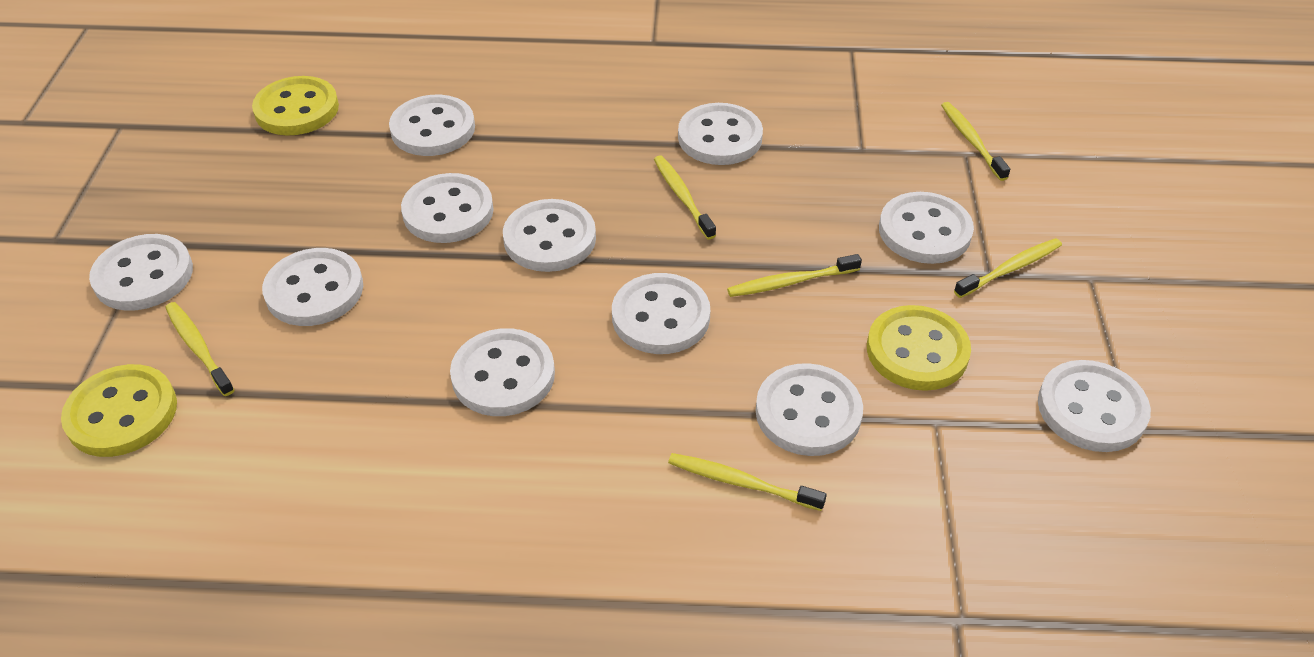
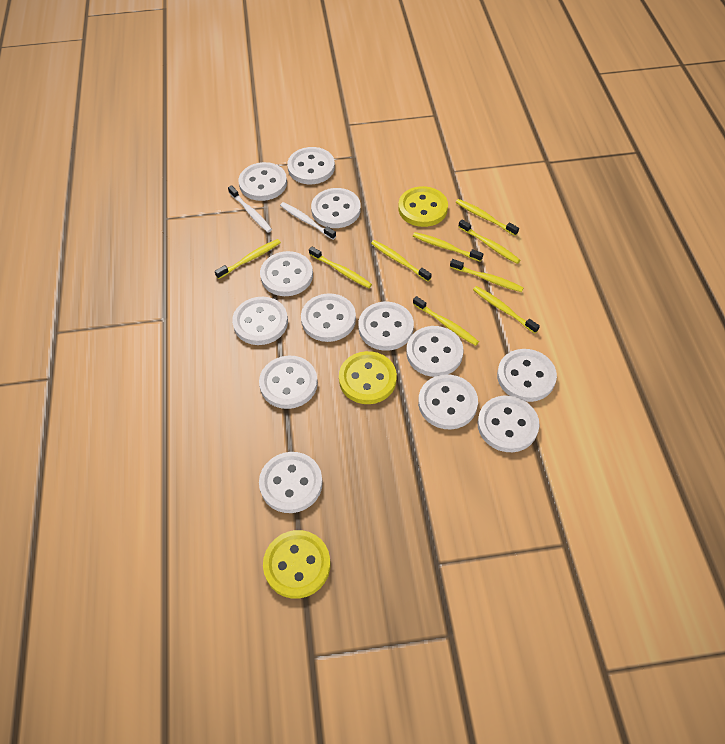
white button: [89,234,193,311] [262,248,363,326] [389,95,475,156] [401,173,494,243] [450,328,555,416] [503,199,596,272] [612,273,710,354] [678,103,763,165] [755,363,863,456] [879,192,974,264] [1038,360,1151,452] = 11 -> [232,297,288,345] [238,162,287,201] [259,356,318,409] [259,452,323,513] [260,251,313,296] [287,147,335,184] [301,293,356,342] [311,188,361,228] [358,302,414,351] [406,326,463,377] [418,374,478,429] [478,396,540,452] [497,349,557,402] = 13
white toothbrush: none = 0 -> [228,185,272,233] [280,202,336,240] = 2
yellow toothbrush: [165,302,234,396] [654,155,716,240] [668,453,827,511] [727,254,862,297] [941,102,1010,181] [954,238,1062,298] = 6 -> [215,239,281,279] [309,247,372,288] [371,240,432,282] [413,232,483,262] [413,296,479,346] [450,259,524,292] [456,199,519,236] [458,219,520,264] [473,286,540,333] = 9

